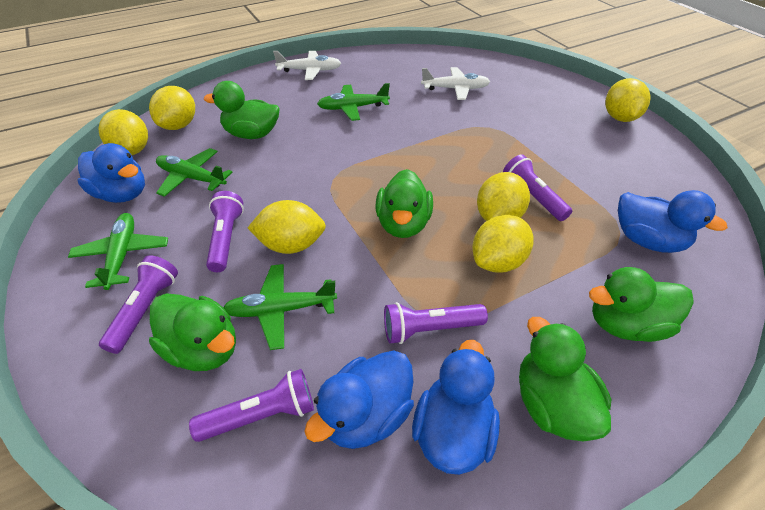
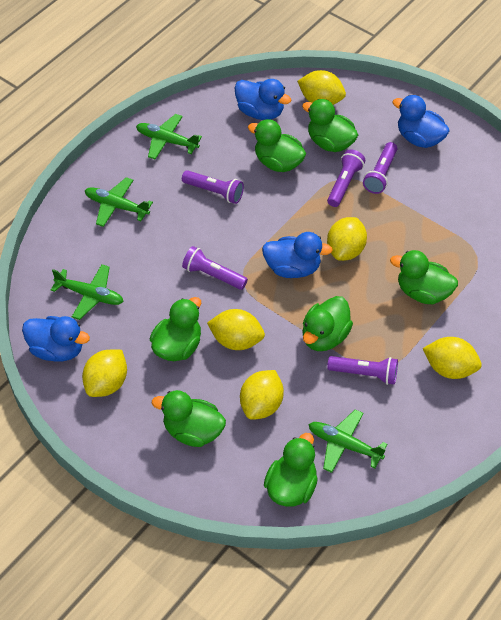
green duck: [149,293,236,371] [204,81,280,139] [375,169,433,238] [519,317,611,442] [589,267,694,342] = 5 -> [150,297,201,361] [152,390,226,447] [248,119,306,172] [264,433,318,507] [302,99,358,152] [302,296,353,351] [390,250,458,304] = 7
white plane: [273,51,341,80] [421,67,490,100] = 2 -> none = 0

